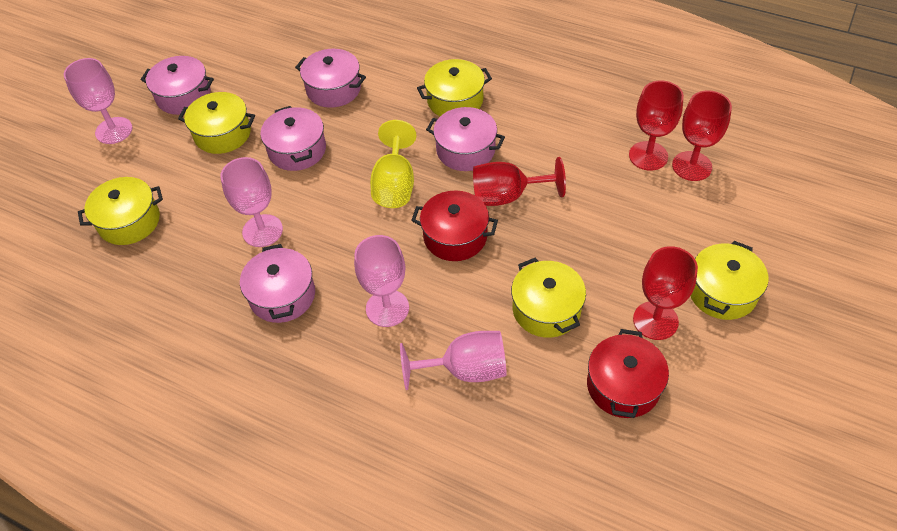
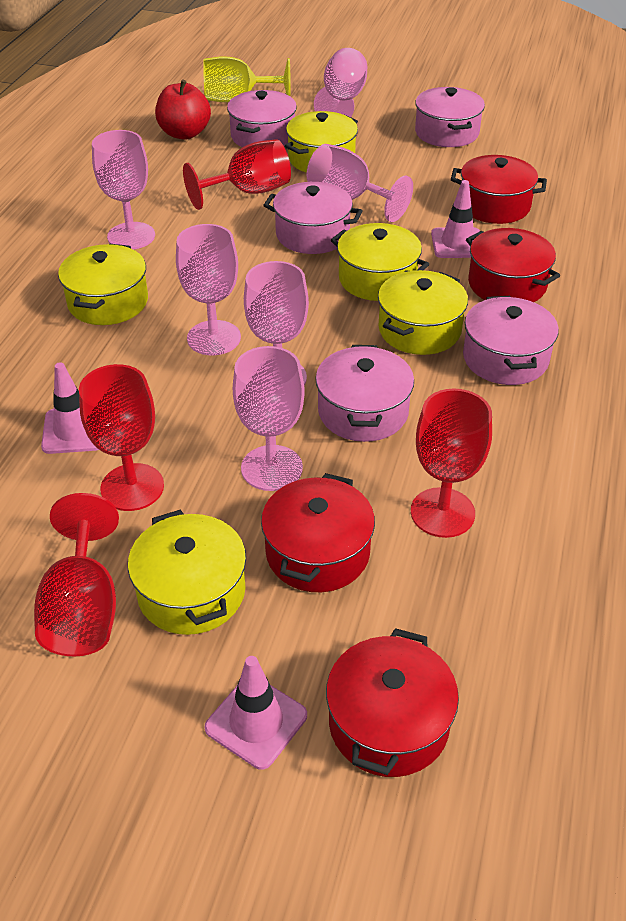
pink goblet: [64,58,132,144] [220,157,283,247] [354,235,409,327] [400,331,507,390] = 4 -> [92,130,155,249] [176,224,241,355] [233,346,305,491] [244,261,309,385] [307,144,413,222] [314,48,367,117] = 6
pink traffic cone: none = 0 -> [41,362,99,454] [204,656,307,770] [431,180,480,258] = 3
red apple: none = 0 -> [155,79,211,140] = 1
red pot: [411,190,498,261] [587,329,669,418] = 2 -> [261,473,375,592] [326,628,459,777] [451,155,547,224] [466,228,560,302] = 4

